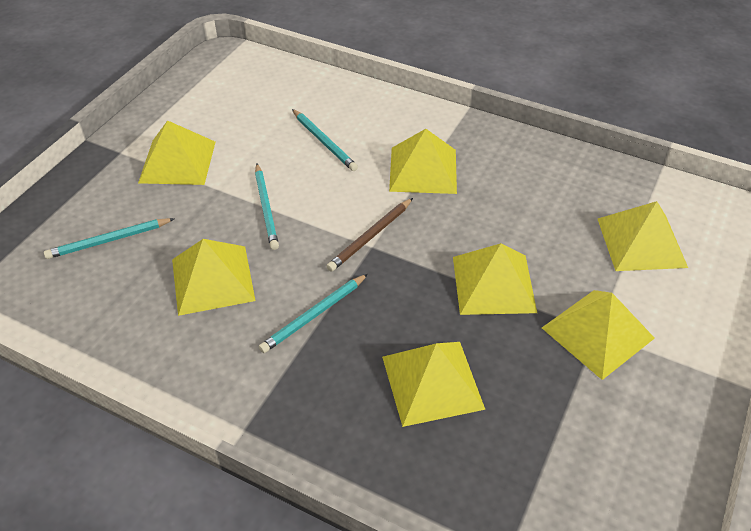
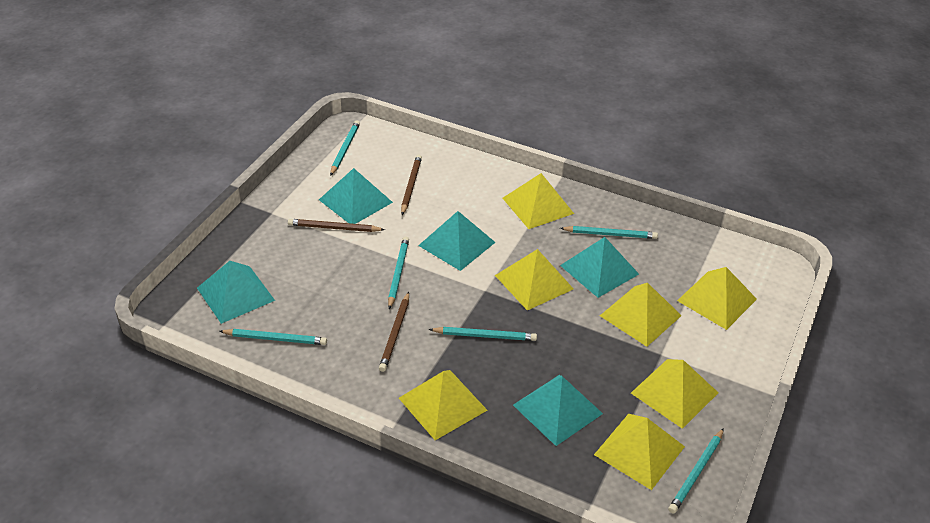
brown pencil: [326,198,413,272] = 1 -> [288,219,385,232] [379,292,409,372] [401,155,422,215] = 3
turquoise pencil: [44,218,175,259] [255,164,279,250] [259,274,368,353] [292,109,358,171] = 4 -> [219,329,327,345] [330,120,360,176] [388,236,409,309] [429,327,537,341] [560,226,658,239] [668,428,724,514] = 6
turquoise pyramid: none = 0 -> [197,261,275,324] [319,168,393,224] [418,211,496,271] [513,375,603,446] [560,237,639,298] = 5

